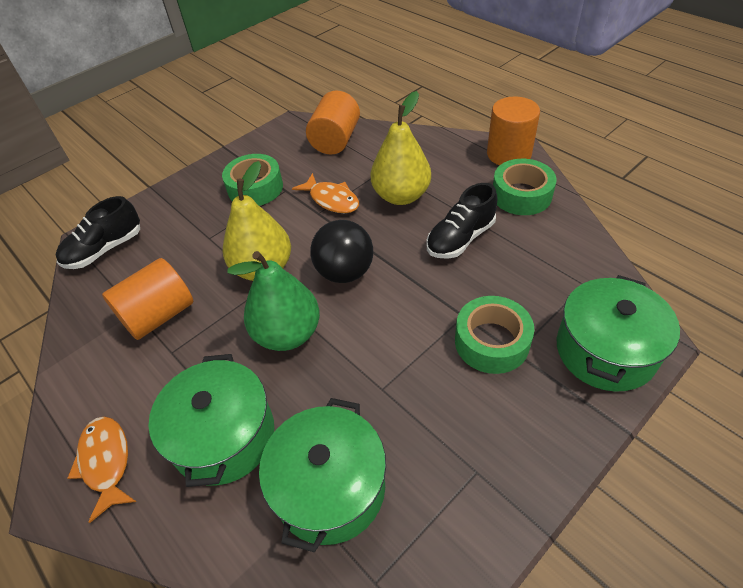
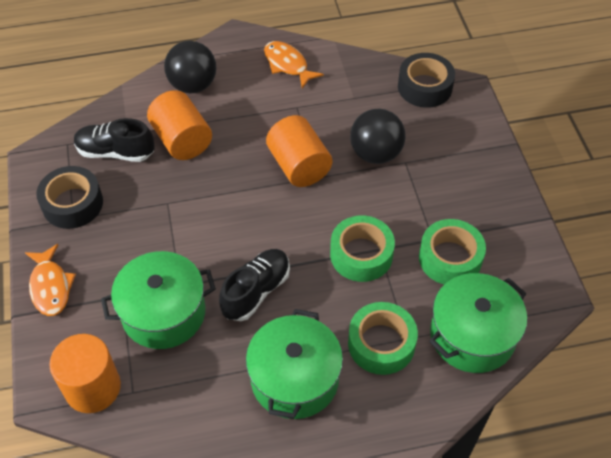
black ball: [310,220,373,283] = 1 -> [164,41,216,93] [350,109,406,164] = 2
black tape: none = 0 -> [36,166,103,229] [398,53,455,108] = 2
green pear: [227,251,320,351] = 1 -> none = 0
yellow pear: [223,161,291,281] [371,91,431,205] = 2 -> none = 0

